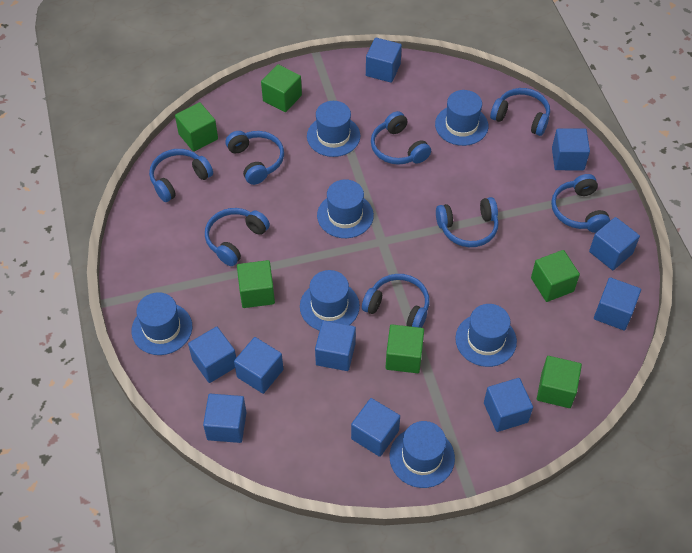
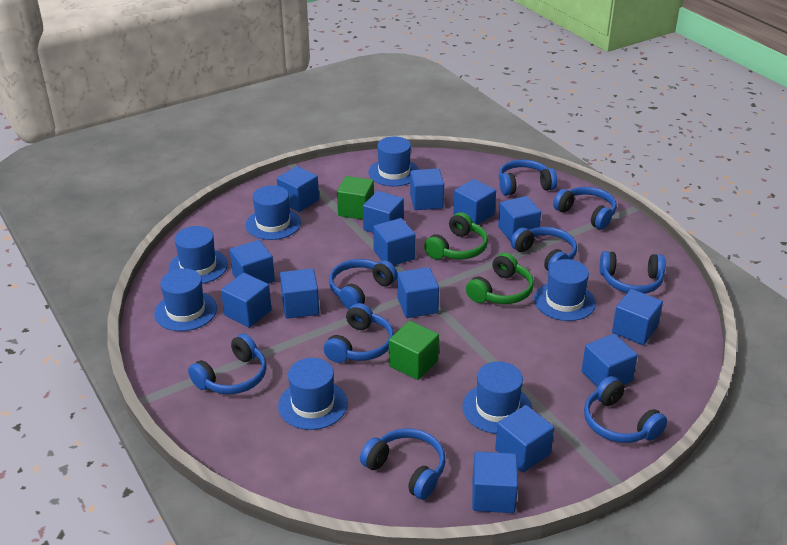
blue cube: [188,327,236,383] [203,394,247,443] [234,337,283,394] [315,321,356,371] [351,398,400,457] [366,38,402,83] [484,378,533,432] [552,128,590,170] [589,217,640,270] [594,277,641,331] = 10 -> [221,273,271,328] [230,240,275,284] [277,166,319,212] [280,268,319,319] [363,191,404,233] [373,218,416,265] [397,267,439,318] [410,168,444,210] [453,179,496,225] [472,452,518,513] [495,405,554,473] [498,196,541,242] [581,334,638,387] [612,289,663,345] = 14
blue headphones: [149,149,213,202] [205,208,270,266] [226,131,284,185] [362,274,429,328] [371,111,431,165] [436,197,499,247] [490,88,550,136] [551,174,610,233] = 8 -> [188,334,267,394] [324,303,394,363] [329,259,397,309] [360,428,445,500] [499,159,557,196] [511,227,577,271] [553,187,617,230] [584,376,667,443] [600,251,666,294] = 9
green cube: [175,102,218,152] [237,260,275,308] [261,64,302,112] [385,324,424,373] [531,250,580,302] [537,356,582,408] = 6 -> [337,176,374,220] [389,321,439,380] = 2
green headphones: none = 0 -> [424,212,488,259] [466,253,534,304] = 2

